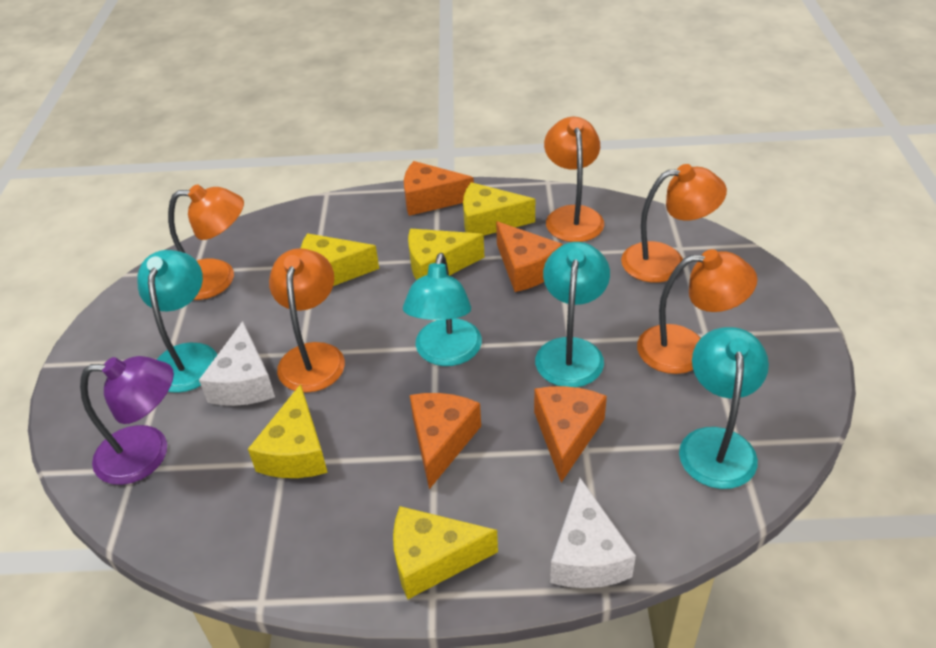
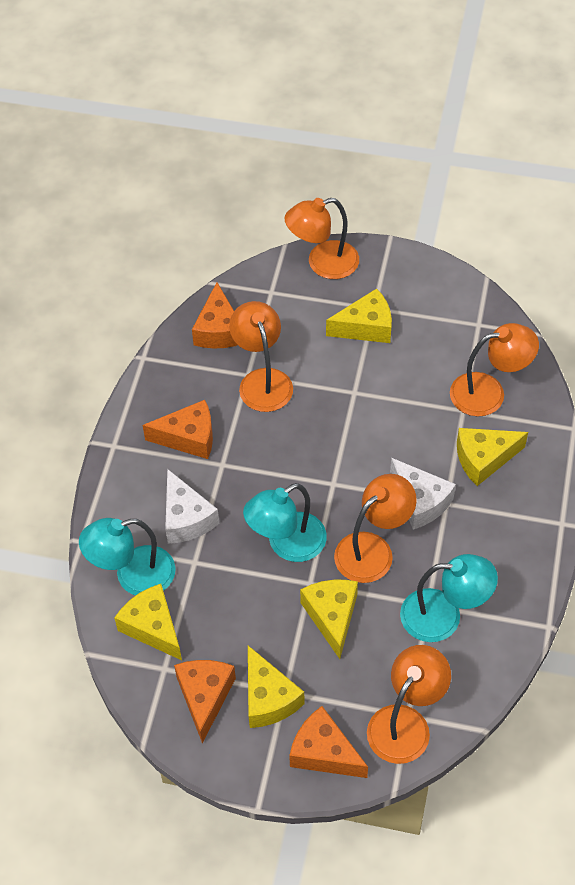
purple lamp: [80,356,174,485] = 1 -> none = 0
turquoise lamp: [138,250,217,393] [403,253,482,366] [535,242,610,387] [679,327,769,489] = 4 -> [79,518,176,595] [243,483,327,562] [400,554,498,642] = 3

